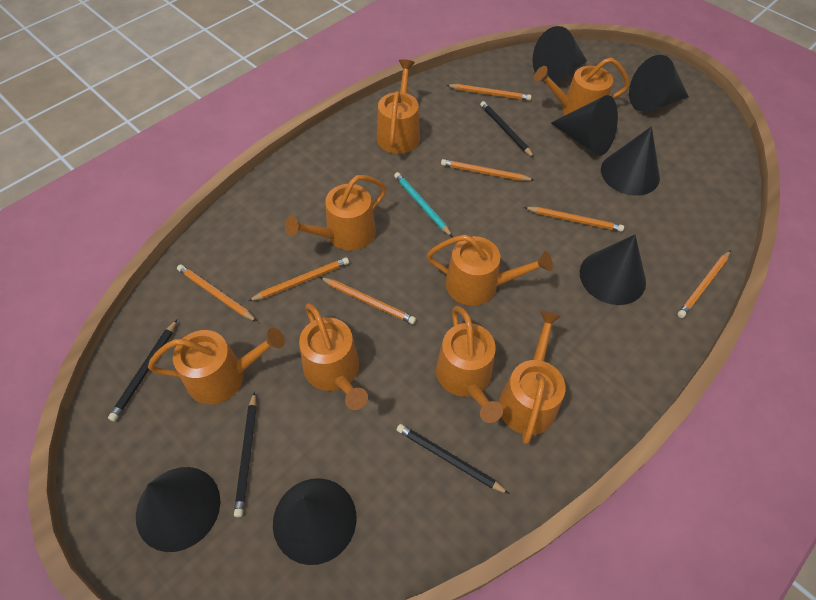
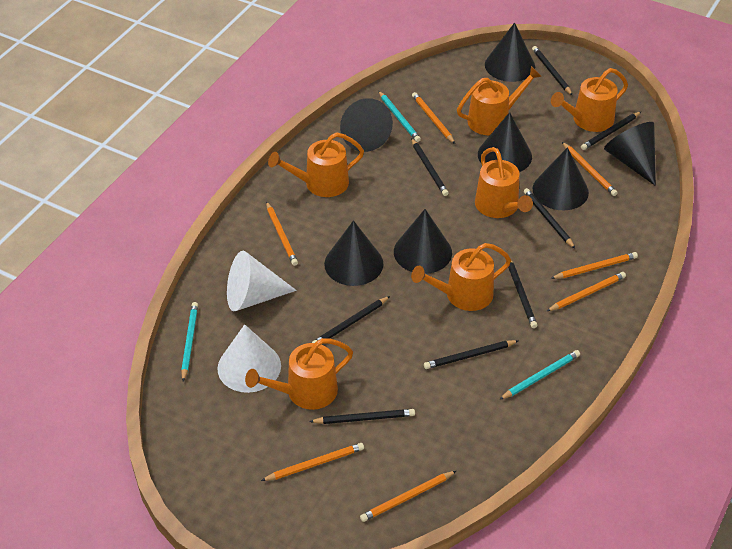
black pencil: [108,320,177,421] [234,392,257,517] [397,424,509,494] [480,101,534,157] = 4 -> [309,409,415,424] [312,296,390,343] [411,138,449,196] [424,340,519,369] [508,260,537,328] [524,188,575,249] [532,46,573,96] [581,112,641,150] = 8
orange watering can: [148,328,285,404] [285,175,386,251] [299,303,368,410] [377,59,420,154] [427,235,553,306] [436,306,503,423] [499,310,565,444] [534,58,630,115] = 8 -> [245,338,353,410] [268,132,364,197] [411,243,511,311] [457,66,542,136] [475,147,533,218] [551,68,628,132] = 6
turquoise pencil: [394,172,453,237] = 1 -> [181,302,198,382] [379,91,421,142] [499,350,580,400] = 3
white cone: none = 0 -> [217,324,281,393] [227,251,297,311] = 2

